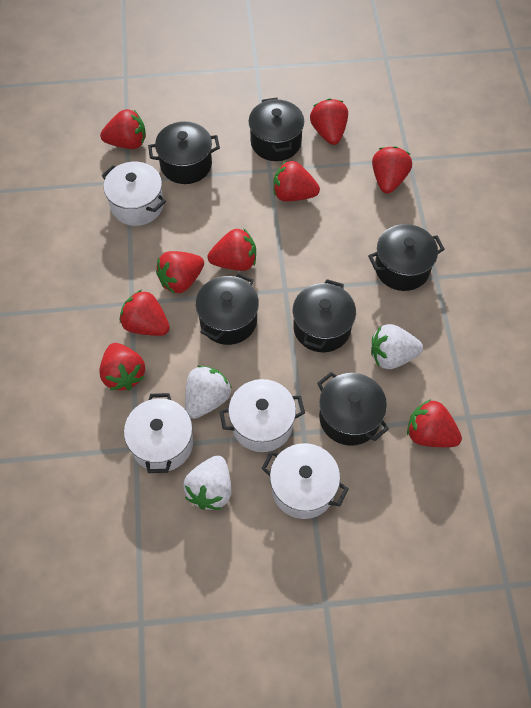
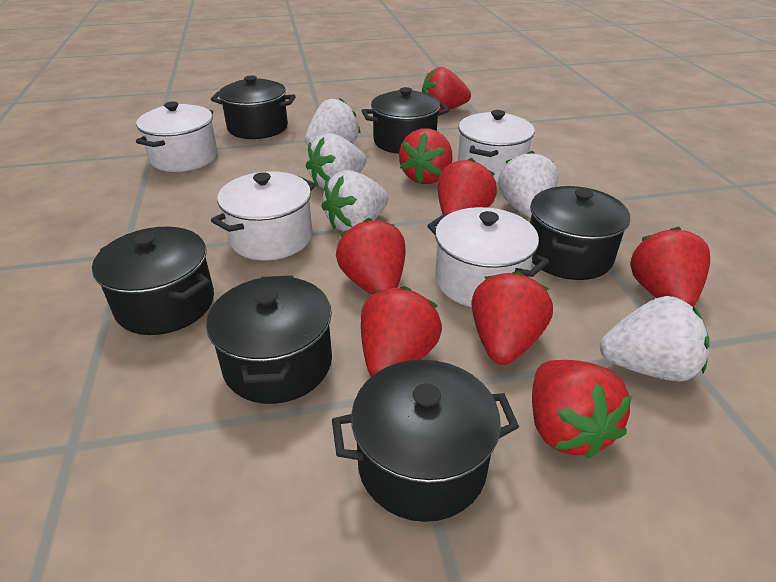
red strawberry: [99,343,145,390] [100,109,146,149] [120,290,170,336] [156,251,204,294] [208,228,256,271] [273,160,320,202] [310,98,348,145] [372,146,412,194] [407,399,462,447] = 9 -> [336,218,406,295] [361,286,442,377] [399,128,452,184] [422,67,471,111] [438,158,497,214] [471,271,553,365] [532,360,632,459] [630,227,710,307] = 8
white strawberry: [183,455,232,510] [185,365,232,419] [371,324,423,369] = 3 -> [305,98,361,145] [306,133,366,188] [321,170,389,232] [499,151,559,218] [600,296,709,382] = 5

